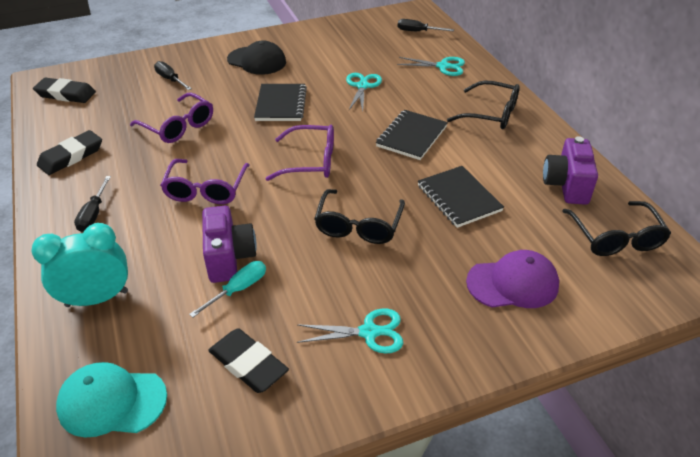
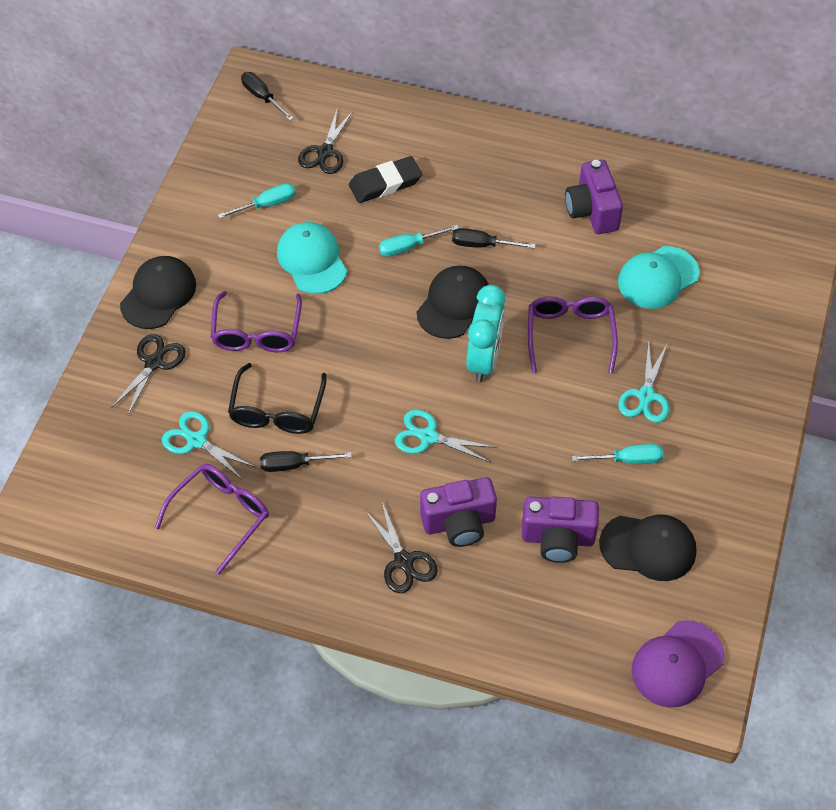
black cap: [227,40,286,75] = 1 -> [120,256,196,329] [417,265,489,339] [599,514,696,581] = 3
black eraser: [33,78,96,103] [37,130,102,175] [208,328,289,393] = 3 -> [349,156,422,203] = 1
black glasses: [314,189,405,244] [447,80,520,130] [562,201,671,256] = 3 -> [228,363,327,434] = 1
black notebook: [254,84,307,121] [376,110,448,160] [418,166,504,228] = 3 -> none = 0
black scissors: none = 0 -> [111,334,186,415] [298,107,353,174] [364,502,438,593] = 3
purple camera: [202,206,257,283] [543,136,598,205] = 2 -> [420,477,497,547] [522,496,599,563] [565,160,623,234] = 3
turquoise cap: [56,362,167,437] = 1 -> [277,222,347,294] [618,246,699,309] = 2
turquoise screwdriver: [189,261,266,318] = 1 -> [218,183,296,219] [379,225,458,257] [572,444,663,464] = 3

